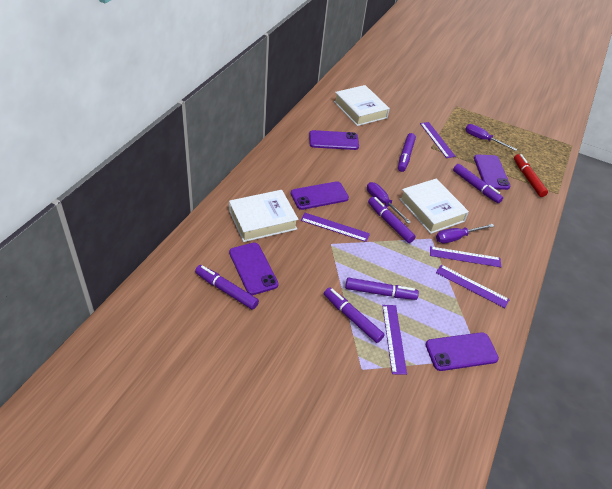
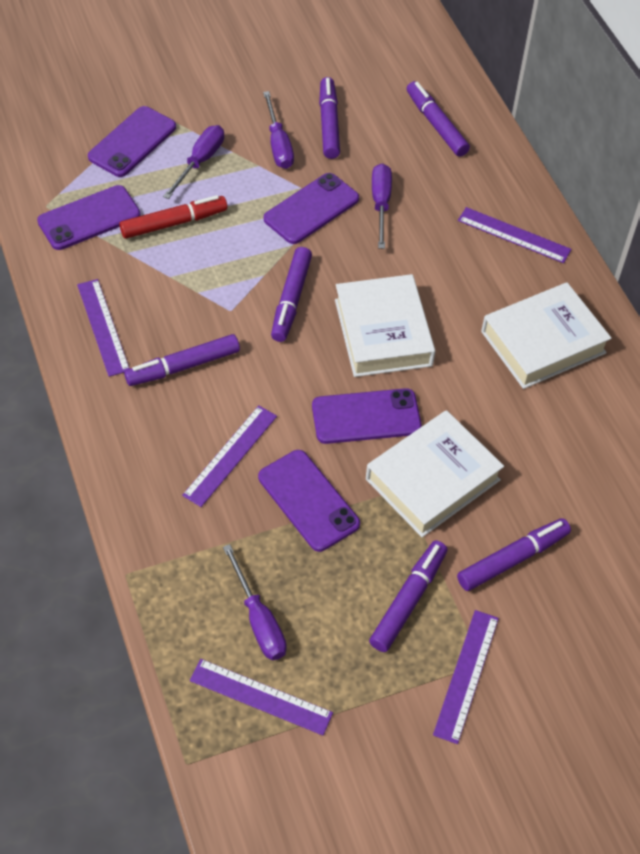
purple screwdriver: [367,182,411,224] [436,224,494,243] [465,124,517,151] = 3 -> [163,125,224,199] [223,544,287,660] [263,91,294,169] [372,163,392,249] = 4

